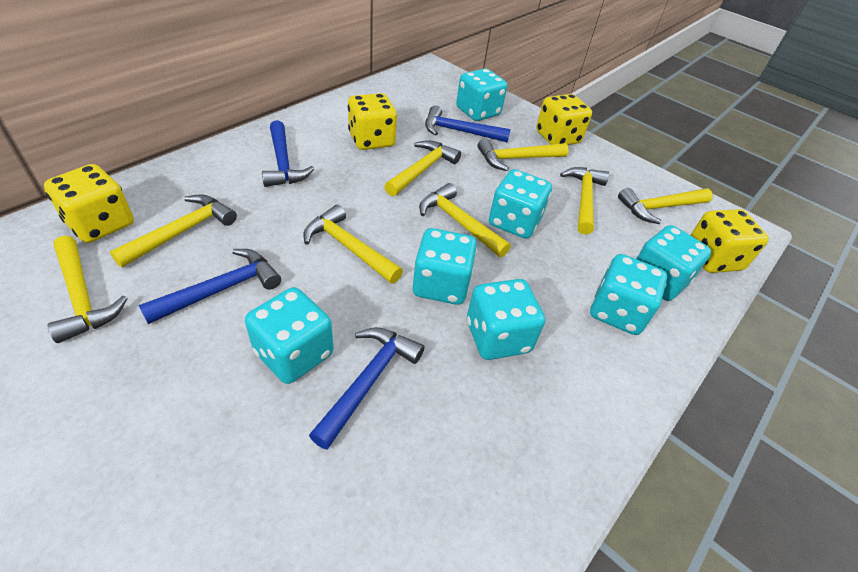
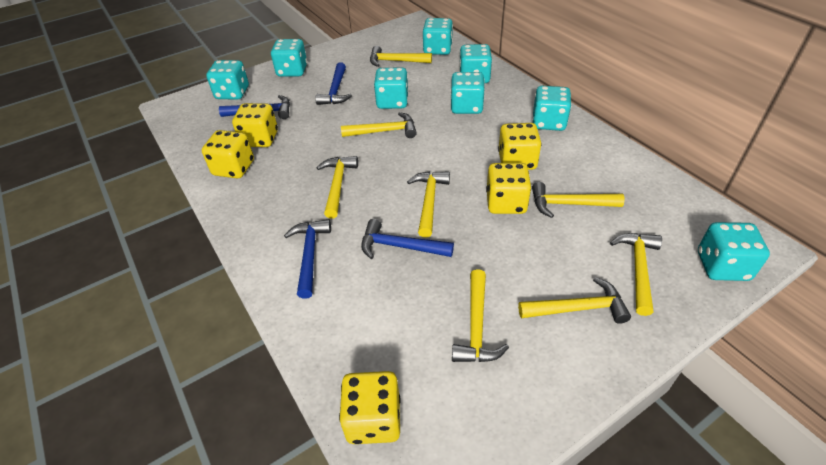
turquoise dice: [245,287,333,384] [413,228,477,305] [456,68,507,121] [467,279,545,360] [489,169,552,239] [590,254,667,335] [637,225,711,301] = 7 -> [206,60,249,100] [271,39,307,77] [374,67,409,109] [423,18,453,55] [451,72,485,114] [459,44,492,83] [532,86,571,131] [698,222,770,281] = 8
yellow dice: [44,164,134,243] [348,93,397,150] [536,94,592,145] [690,209,769,273] = 4 -> [202,130,254,179] [232,103,278,147] [339,371,400,444] [486,163,531,214] [498,123,542,170] = 5

